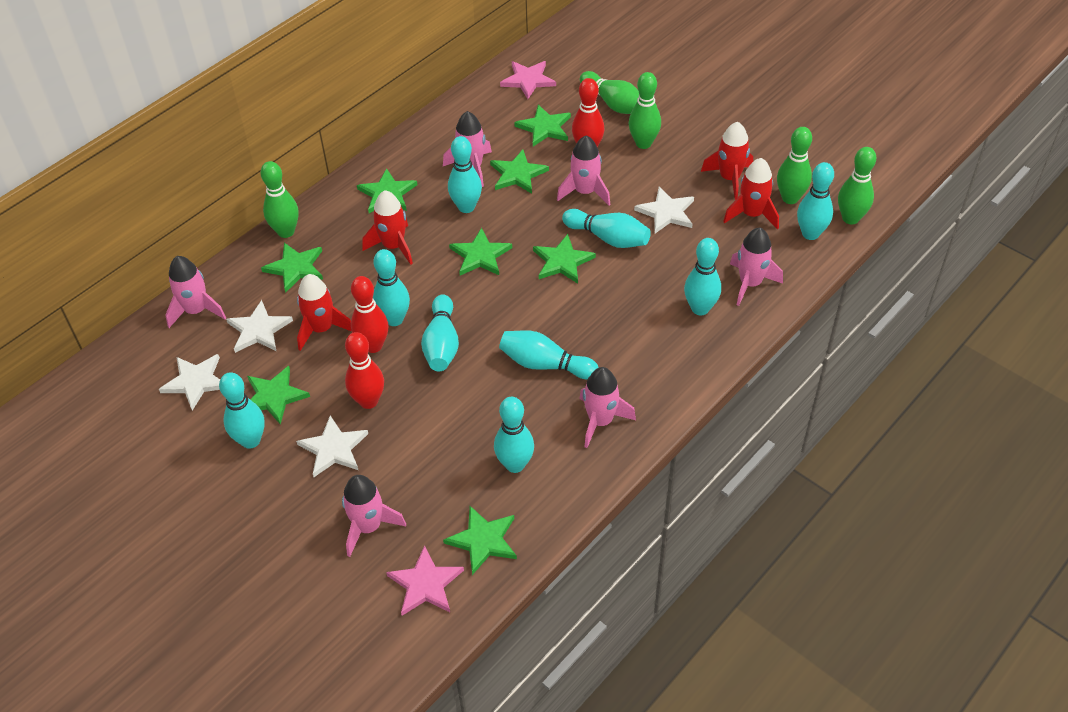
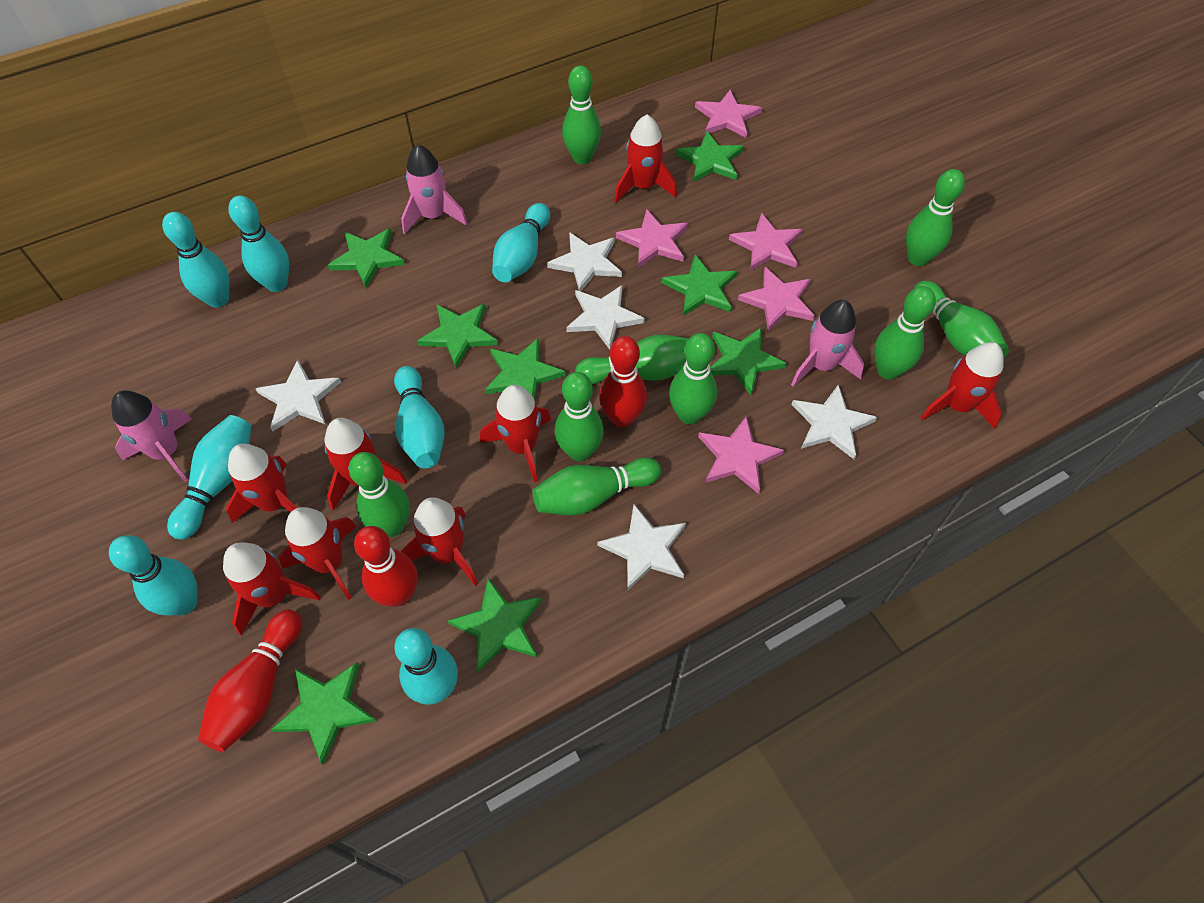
green bowling pin: [260,161,299,238] [580,71,639,114] [629,72,661,149] [777,127,812,204] [838,147,876,225] = 5 -> [349,452,410,537] [533,457,661,515] [555,372,604,462] [562,65,601,164] [575,335,689,384] [669,333,717,424] [874,286,936,380] [906,169,965,266] [914,281,1009,358] = 9
pink rocket: [165,256,226,328] [342,475,406,557] [443,111,492,187] [557,136,611,206] [579,367,636,448] [730,228,783,306] = 6 -> [111,391,192,482] [401,144,468,234] [791,300,864,387] = 3
pink star: [386,545,464,616] [500,61,556,99] = 2 -> [616,209,688,268] [695,90,762,138] [698,416,784,494] [729,213,803,271] [738,267,815,331] = 5
red rocket: [297,274,351,351] [362,190,413,265] [701,122,753,200] [723,158,779,230] = 4 -> [223,542,321,636] [226,444,297,523] [278,507,357,600] [325,418,407,511] [400,497,478,586] [480,385,551,482] [614,114,677,202] [921,342,1004,429] = 8
turquoise bowling pin: [219,372,265,449] [373,249,410,326] [421,294,459,371] [448,136,482,213] [494,397,534,473] [499,331,599,379] [562,209,651,248] [684,238,721,315] [797,162,834,240] = 9 -> [109,535,197,616] [162,212,229,308] [167,415,251,540] [228,195,289,292] [394,366,444,468] [394,628,458,705] [492,203,550,282] = 7
white star: [159,354,220,411] [226,300,293,353] [296,415,368,477] [634,187,694,233] = 4 -> [256,360,341,431] [547,232,622,291] [566,285,645,350] [598,504,686,590] [792,385,877,459] = 5

